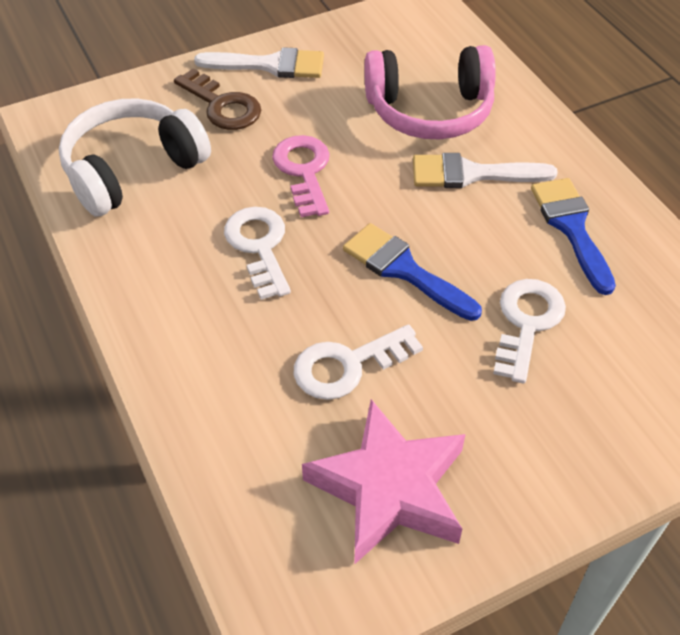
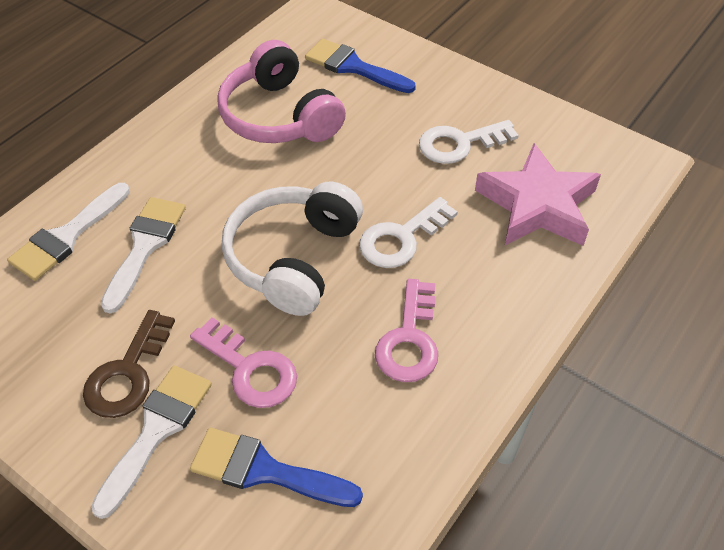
pink key: [272,135,330,217] = 1 -> [190,317,297,408] [375,279,438,382] = 2
white brush: [194,47,324,78] [413,153,558,188] = 2 -> [7,183,130,281] [91,366,212,519] [101,197,186,314] = 3
white key: [224,207,291,300] [294,324,423,400] [493,279,566,384] = 3 -> [359,197,458,268] [419,120,519,164] = 2

